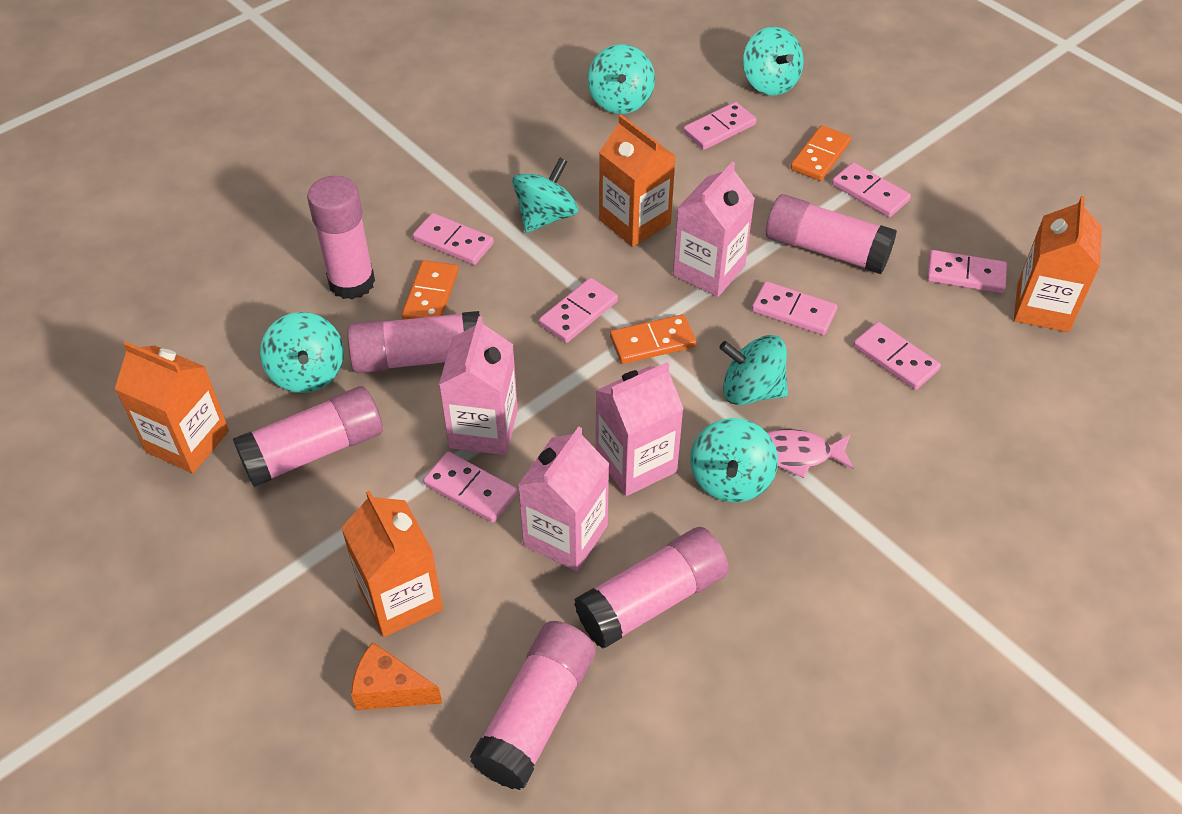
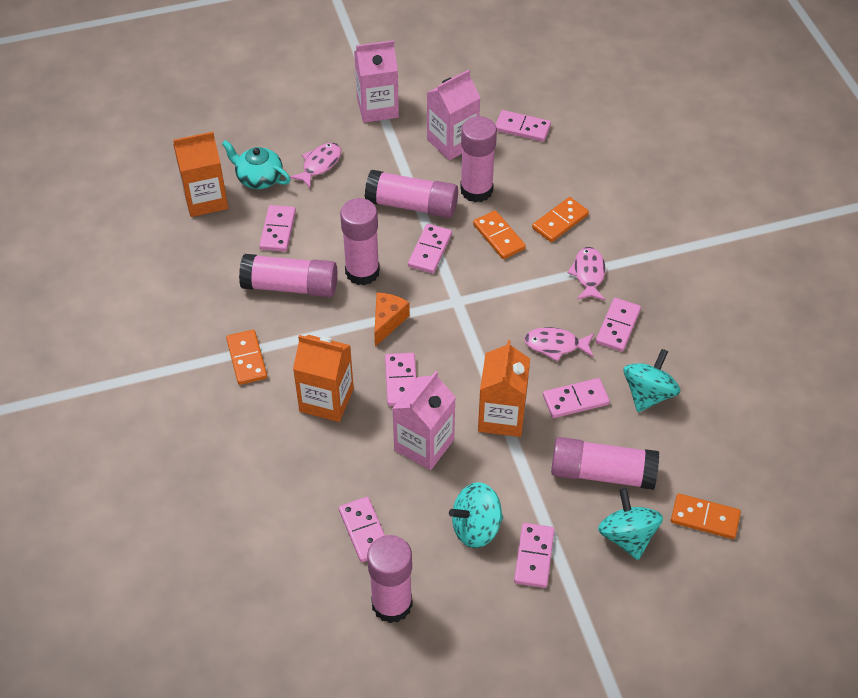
orange carton: [115,341,229,473] [341,490,443,637] [599,115,676,247] [1014,196,1102,332] = 4 -> [173,132,228,217] [293,335,354,422] [478,340,530,437] = 3
orange domino: [402,260,458,320] [610,314,697,364] [790,125,851,181] = 3 -> [226,330,267,385] [473,210,526,259] [532,197,589,242] [671,494,741,539] = 4
pink carton: [439,316,518,455] [518,426,609,571] [595,362,684,496] [673,162,755,297] = 4 -> [354,40,399,123] [392,371,456,470] [427,70,480,160] = 3
pink fish: [767,429,854,478] = 1 -> [290,143,341,188] [524,327,594,362] [567,247,606,300] = 3
turquoise spinning top: [260,312,344,393] [512,158,578,233] [587,44,655,114] [690,418,778,503] [719,335,788,405] [743,27,804,96] = 6 -> [449,482,503,548] [598,488,663,560] [623,349,680,412] = 3
turquoise teapot: none = 0 -> [222,140,291,189] = 1

